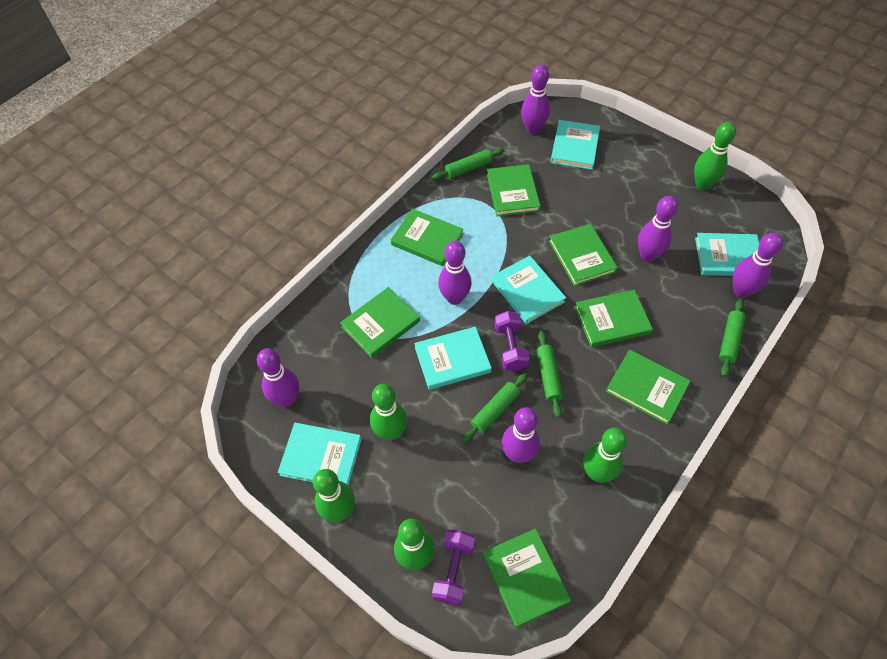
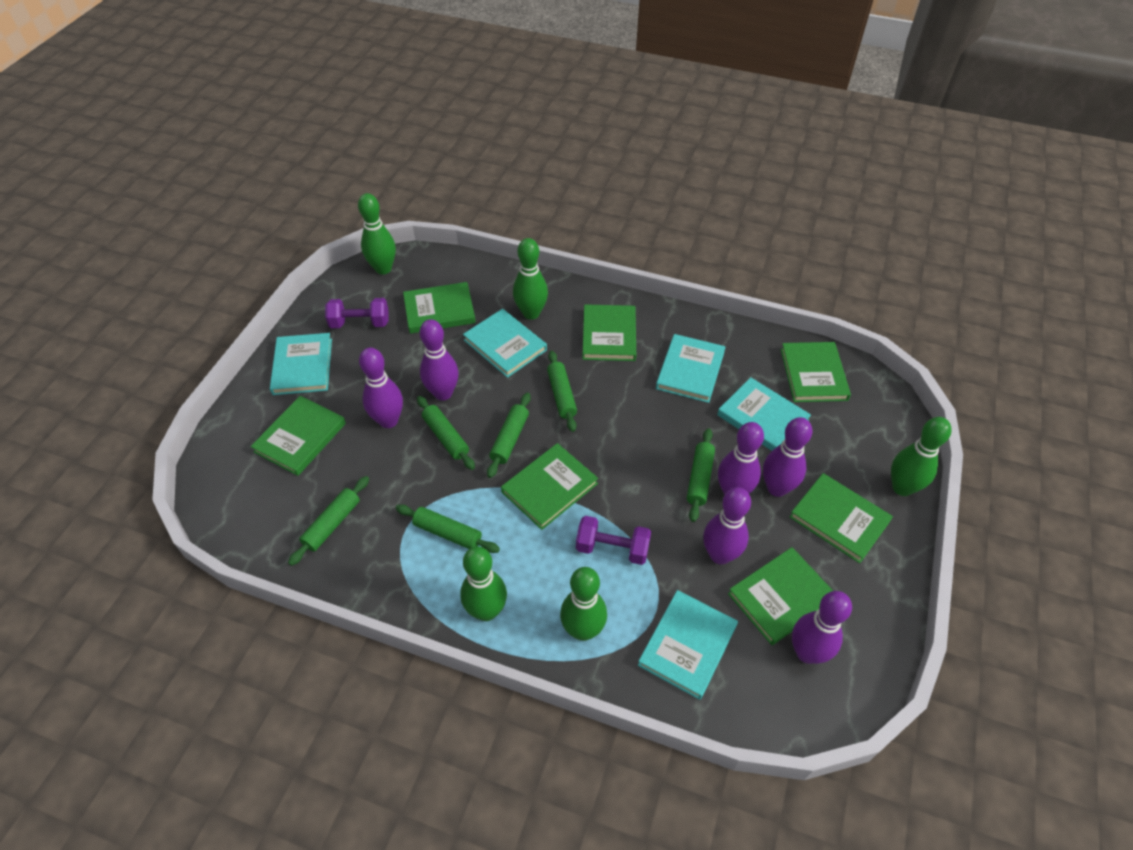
green rolling pin: [432,148,504,180] [462,373,528,444] [537,331,563,418] [719,299,746,377] = 4 -> [288,476,369,566] [396,504,500,553] [417,396,475,470] [487,393,531,478] [547,351,577,432] [687,428,715,522] = 6

